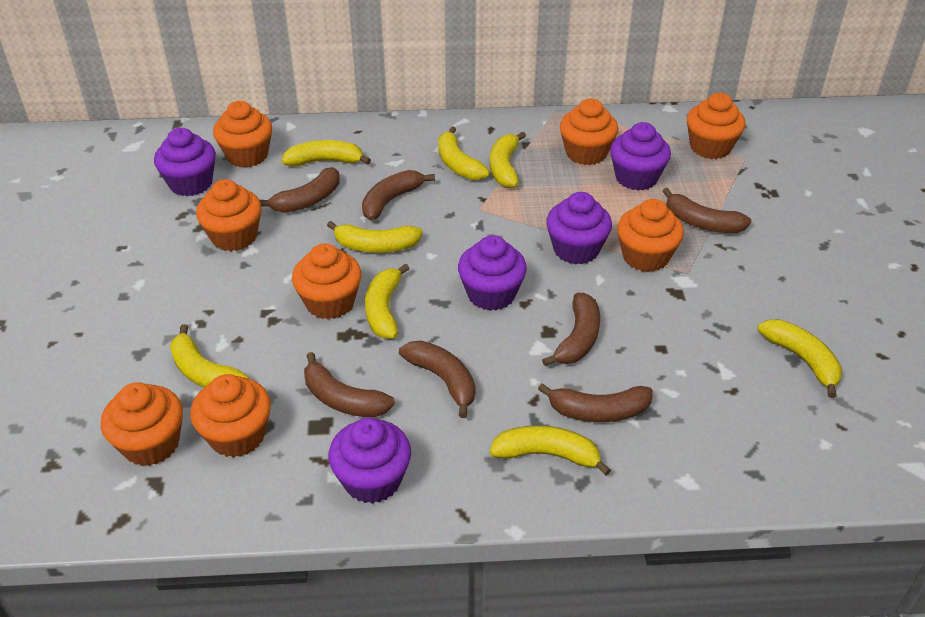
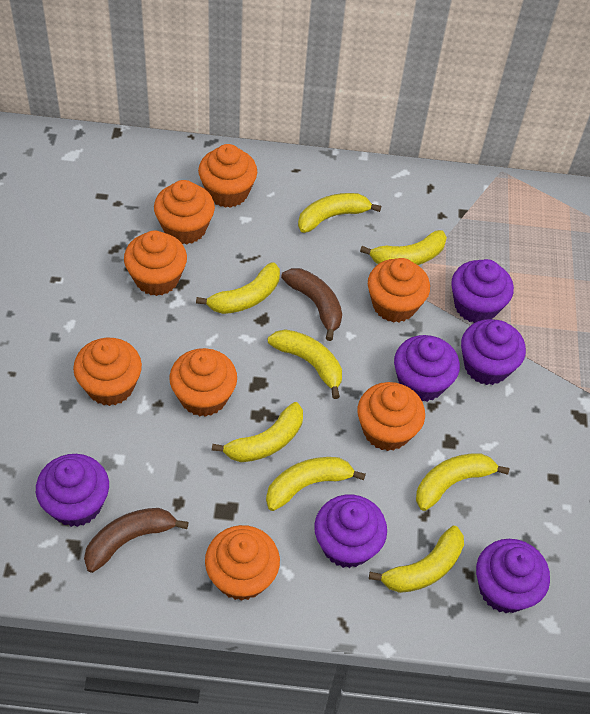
brown banana: [259,167,339,213] [304,352,395,417] [362,170,435,220] [399,340,475,418] [538,383,653,422] [542,293,600,366] [663,188,751,233] = 7 -> [84,508,189,573] [281,268,342,341] = 2
purple cupcake: [154,128,216,196] [328,418,411,504] [458,235,527,311] [546,192,612,264] [610,122,671,190] = 5 -> [36,454,109,527] [314,495,387,568] [394,335,460,402] [451,259,514,323] [461,319,526,385] [476,539,550,613] = 6

